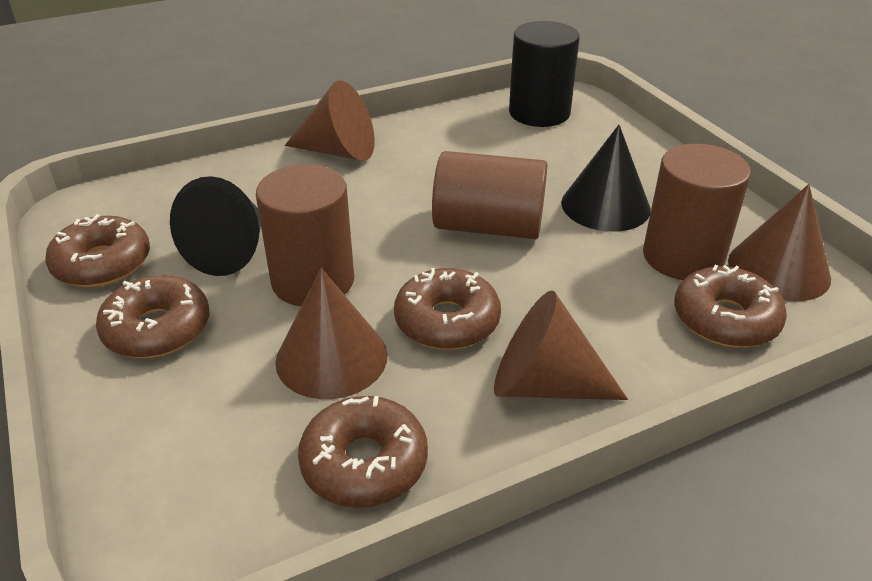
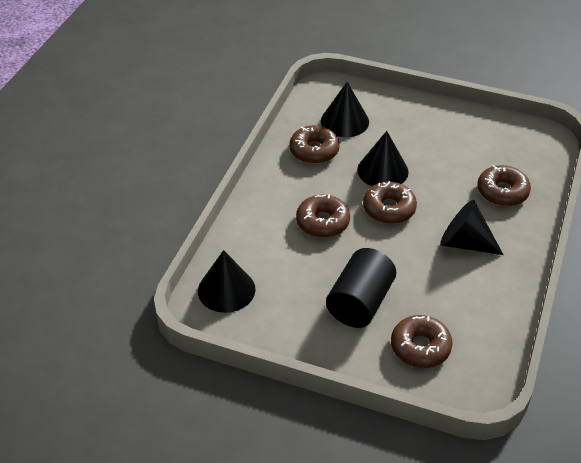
black cone: [170,176,261,276] [561,125,651,232] = 2 -> [198,250,256,313] [321,82,369,137] [357,131,409,186] [440,200,503,255] = 4
brown cone: [275,268,388,399] [285,80,375,161] [494,290,628,400] [728,184,831,302] = 4 -> none = 0
brown cylinder: [256,164,354,306] [432,151,547,239] [643,144,751,280] = 3 -> none = 0

